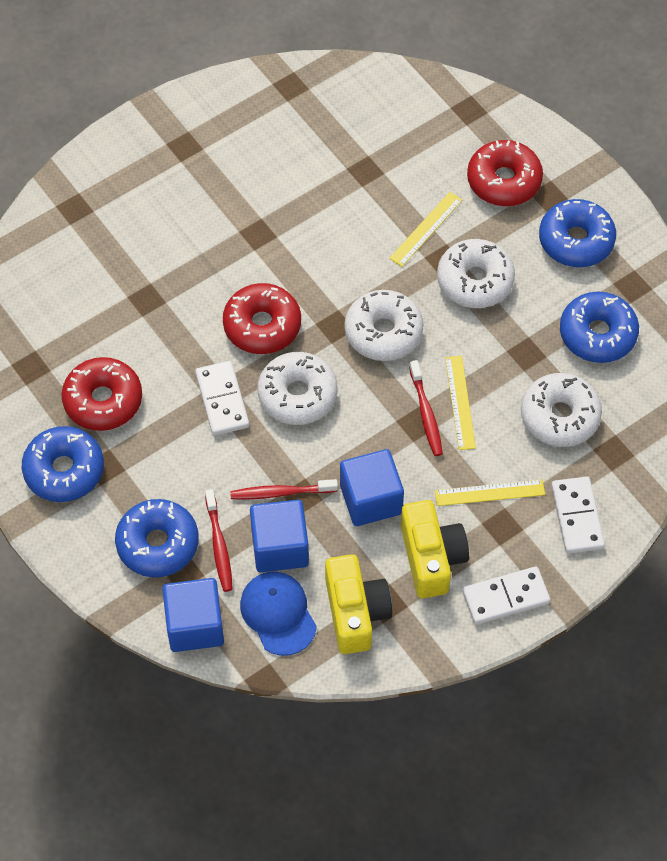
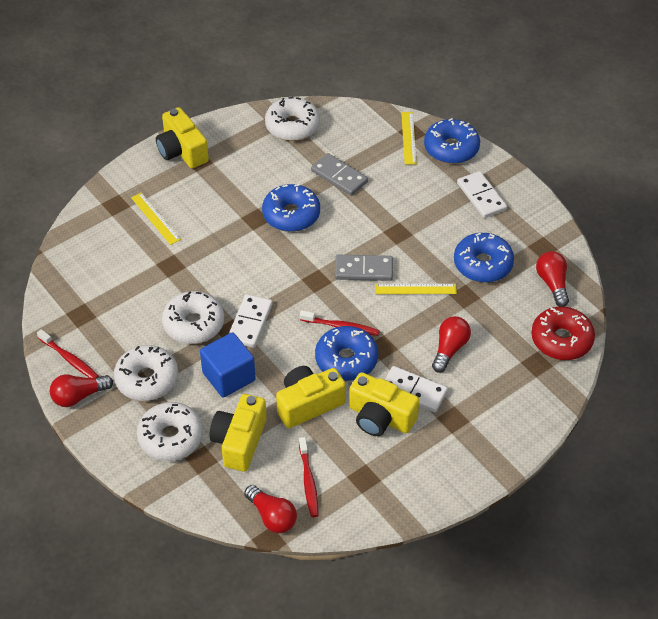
blue cap: [240,572,317,656] = 1 -> none = 0
blue cube: [162,578,224,652] [250,500,309,572] [340,449,404,526] = 3 -> [200,332,256,398] = 1
grey domino: none = 0 -> [311,153,368,196] [335,255,393,281] = 2
red donut: [61,357,142,431] [223,283,301,354] [467,140,543,206] = 3 -> [531,307,595,360] = 1
red light bulb: none = 0 -> [50,374,113,407] [244,485,297,533] [432,316,471,373] [536,251,569,307] = 4
yellow camera: [325,554,392,654] [401,500,469,598] = 2 -> [156,107,209,168] [209,394,267,472] [276,366,346,428] [349,372,419,436] = 4

